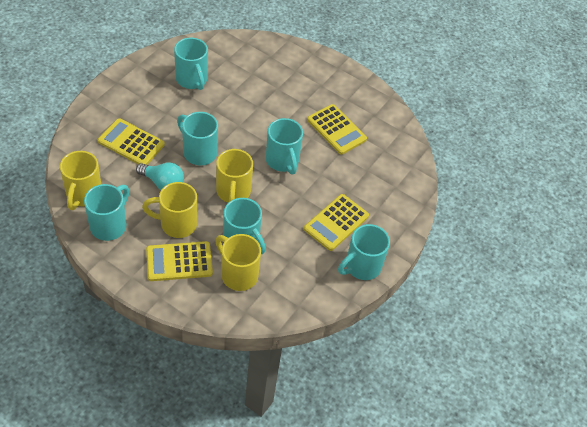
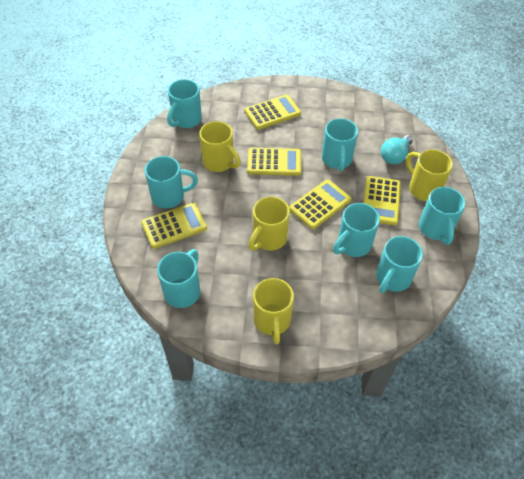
turquoise mug: [84,184,129,241] [174,38,208,90] [177,112,218,165] [223,198,266,254] [266,118,303,175] [338,224,390,280] = 6 -> [145,156,198,208] [157,249,200,308] [167,79,202,128] [322,118,358,171] [333,203,380,257] [376,236,423,293] [419,187,465,245] = 7
yellow calculator: [98,118,165,165] [146,241,213,281] [304,194,369,251] [307,104,367,155] = 4 -> [141,203,207,249] [245,94,301,130] [247,148,301,176] [289,179,351,229] [364,176,401,225] = 5

